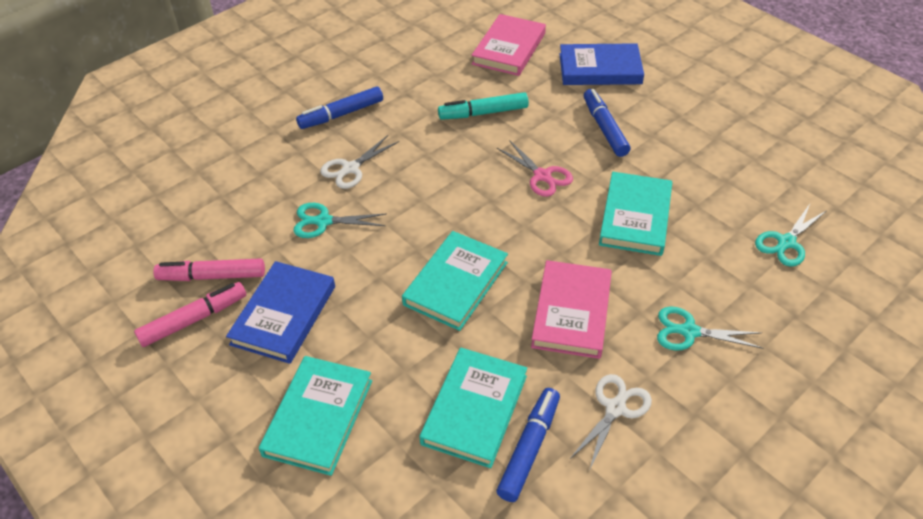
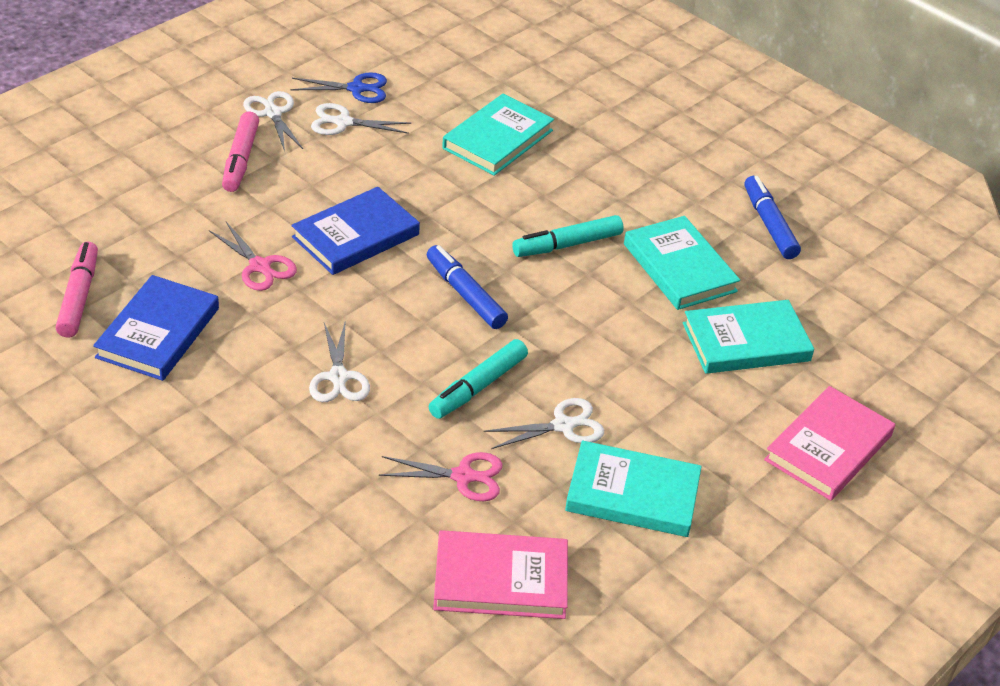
blue marker: [296,87,383,129] [496,388,560,502] [584,89,630,157] = 3 -> [427,245,508,329] [744,176,801,259] = 2
blue scissors: none = 0 -> [290,72,387,103] = 1
pink scissors: [497,140,573,197] = 1 -> [209,222,297,291] [379,452,503,501] = 2
turquoise marker: [438,92,529,120] = 1 -> [429,339,528,419] [512,215,624,257] = 2
turquoise scissors: [293,203,387,238] [657,307,763,351] [755,204,826,267] = 3 -> none = 0
white scissors: [320,135,399,189] [570,374,652,471] = 2 -> [243,91,303,152] [309,320,370,402] [311,103,411,135] [484,398,604,449] = 4

